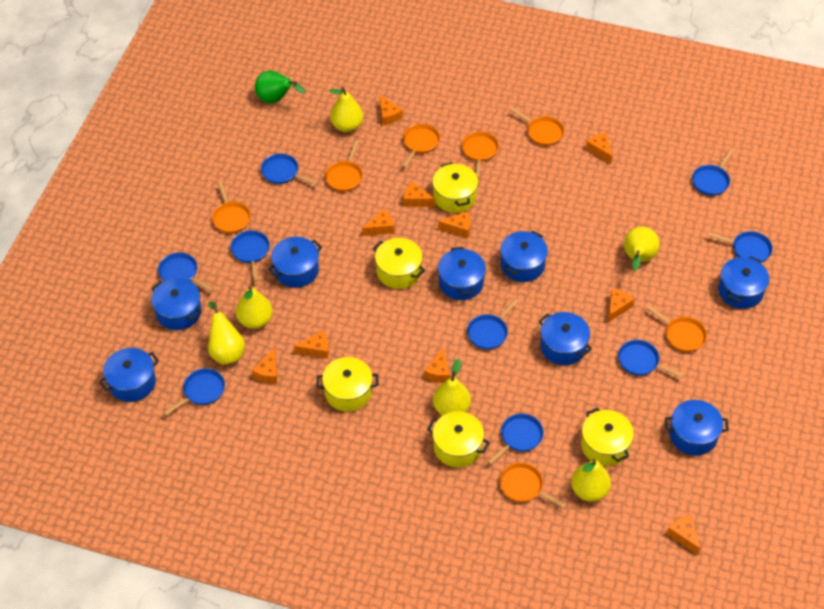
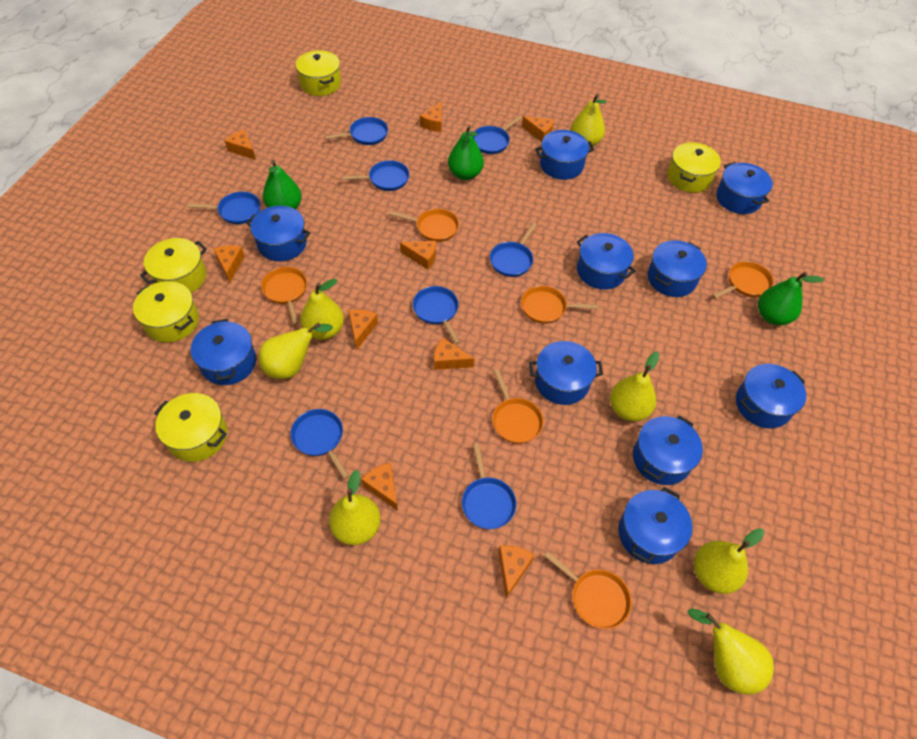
blue pan: [158,253,214,292] [163,368,225,416] [230,230,270,282] [261,153,318,185] [467,298,519,350] [487,414,544,465] [618,340,685,378] [692,149,734,196] [707,231,773,263] = 9 -> [187,192,261,224] [290,409,350,479] [324,117,388,145] [341,160,409,191] [413,286,461,344] [462,444,516,529] [473,115,523,154] [490,223,537,277] = 8
blue pot: [99,348,159,402] [151,278,202,330] [268,237,322,288] [438,247,486,300] [500,231,548,282] [539,312,592,365] [665,400,729,456] [718,256,769,309] = 8 -> [191,319,256,385] [246,206,310,261] [529,341,603,405] [535,130,594,180] [577,233,636,290] [618,487,692,564] [633,415,703,485] [647,240,707,297] [716,162,773,214] [736,364,806,429] = 10
green pear: [255,71,306,104] = 1 -> [263,160,302,209] [448,125,484,180] [758,272,824,325] = 3
orange cheese: [252,348,277,384] [294,331,329,359] [362,209,394,236] [380,95,403,125] [403,182,435,207] [424,347,450,383] [438,211,470,238] [586,133,612,164] [608,289,634,322] [667,515,700,555] = 10 -> [214,245,245,283] [225,130,256,160] [349,309,378,350] [361,463,398,511] [400,241,436,269] [420,102,442,132] [434,338,474,370] [498,545,534,599] [522,116,554,142] = 9
orange pan: [212,181,251,234] [325,141,363,192] [402,124,440,168] [462,132,499,178] [499,463,567,509] [510,107,564,146] [646,305,707,352] = 7 -> [261,267,307,324] [389,209,459,242] [493,369,543,444] [521,286,599,324] [544,551,632,629] [712,261,774,299] = 6
yellow pear: [208,301,245,364] [236,286,273,329] [329,87,363,132] [433,359,471,416] [571,459,611,502] [624,227,660,271] = 6 -> [259,322,333,379] [300,279,344,340] [329,470,381,545] [570,94,607,148] [610,352,659,421] [688,609,774,694] [694,528,765,594] = 7

